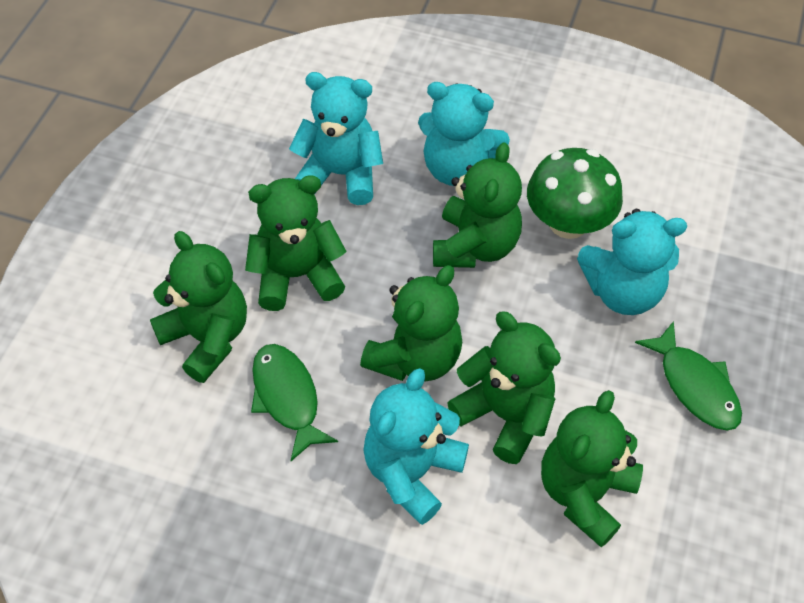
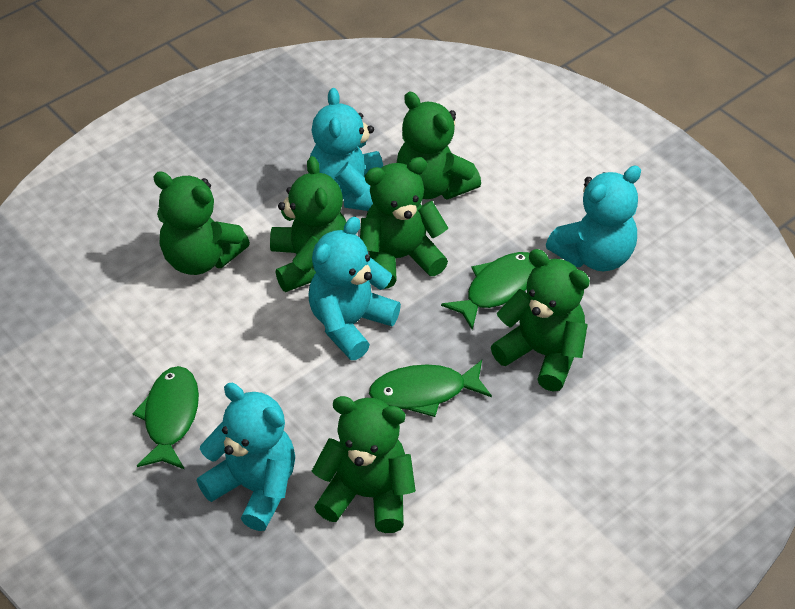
green fish: [251,344,338,461] [635,321,742,431] = 2 -> [132,366,199,469] [369,360,492,417] [441,252,535,330] = 3
green mushroom: [527,148,623,239] = 1 -> none = 0

